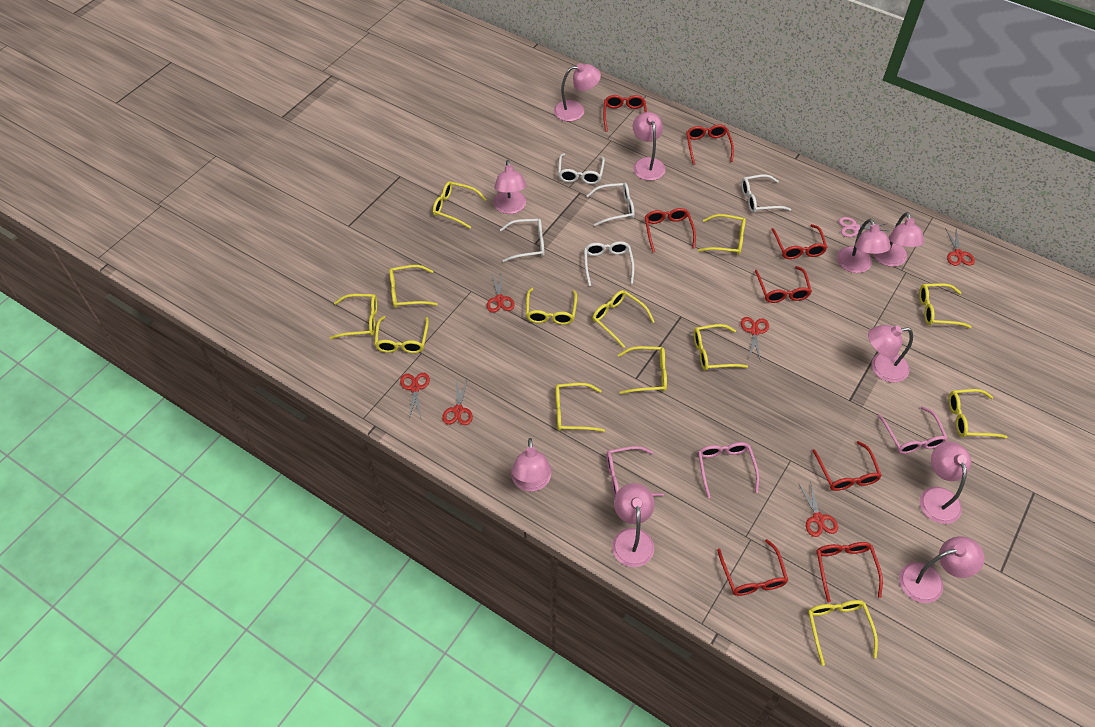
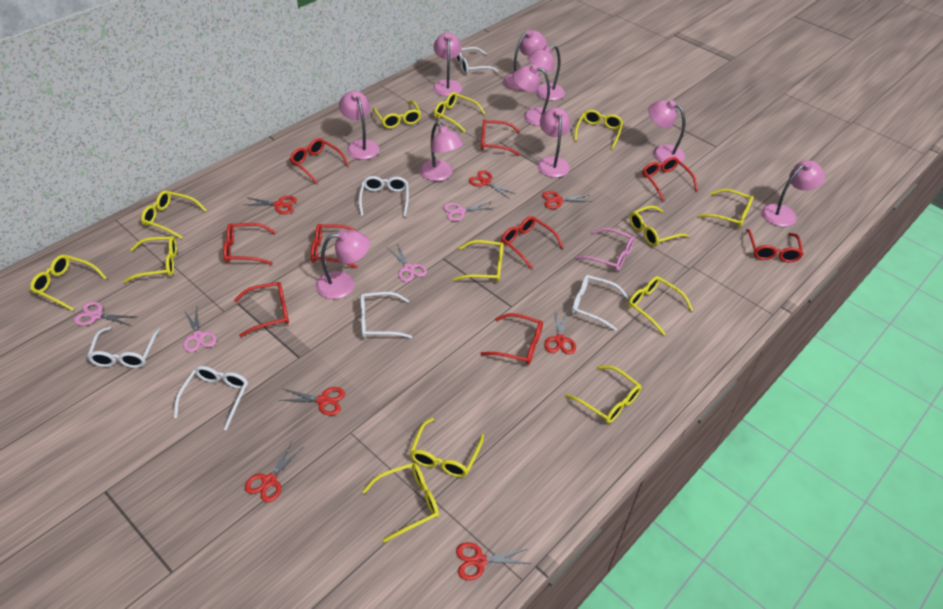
pink glasses: [606,446,664,497] [698,442,759,499] [878,406,948,454] = 3 -> [575,228,635,271] = 1
pink scissors: [839,217,888,237] = 1 -> [74,302,137,326] [183,306,217,352] [388,244,427,282] [443,201,493,221] = 4
red glasses: [603,95,647,132] [645,208,696,253] [686,125,734,165] [717,539,788,596] [755,266,812,303] [771,224,828,259] [812,441,882,491] [816,542,883,602] = 8 -> [223,223,276,265] [234,282,289,337] [290,138,349,184] [311,224,358,268] [481,119,520,156] [481,313,543,365] [501,216,564,269] [642,157,698,201] [746,229,803,262] = 9
red scissors: [400,373,430,419] [442,379,473,425] [487,272,515,313] [741,317,769,362] [798,483,838,537] [945,228,975,266] = 6 -> [245,443,302,502] [246,196,297,214] [278,387,345,416] [456,542,531,581] [469,170,515,198] [542,191,590,209] [544,309,576,354] = 7
white glasses: [500,219,544,262] [558,153,605,184] [584,241,635,286] [586,183,634,226] [741,174,791,213] = 5 -> [87,327,161,368] [174,366,248,430] [359,176,409,217] [360,292,412,338] [455,47,498,74] [571,275,629,331] = 6

